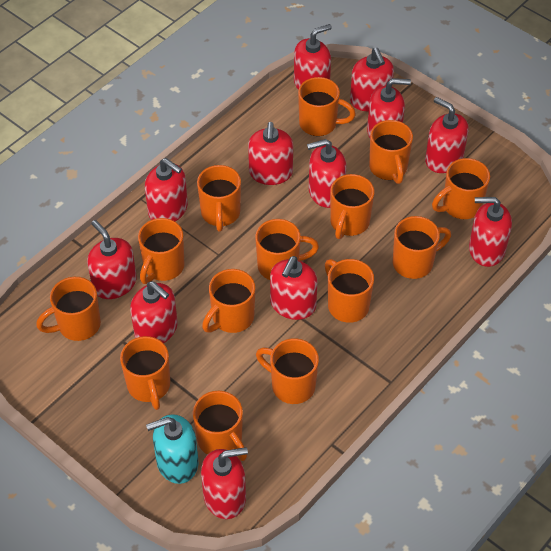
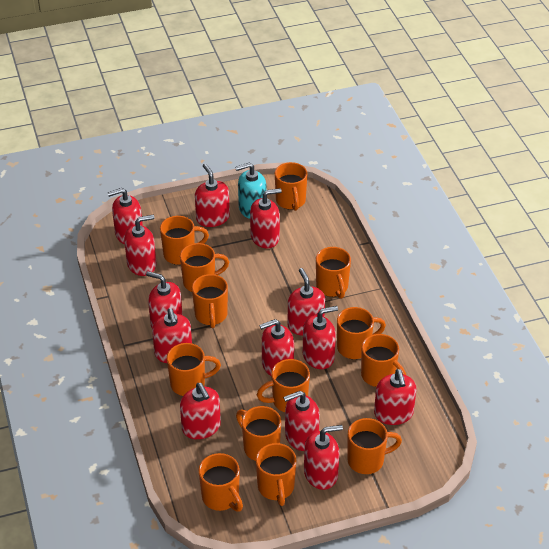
orange mug: [36,277,101,341] [120,336,170,410] [138,218,185,284] [193,391,247,461] [197,165,241,232] [202,269,255,333] [255,219,319,280] [256,338,319,404] [298,77,356,136] [325,259,374,323] [330,174,374,239] [369,120,413,184] [393,216,451,279] [432,158,490,219] = 14 -> [160,216,209,265] [167,343,221,396] [180,243,229,292] [192,274,228,328] [199,453,243,512] [236,406,281,461] [256,443,296,506] [257,359,310,412] [275,162,308,211] [316,247,351,299] [337,307,386,359] [347,418,402,474] [361,334,406,387] = 13
red soap dispenser: [87,220,137,299] [130,281,178,343] [145,158,188,221] [201,447,248,519] [248,122,293,185] [270,256,317,320] [294,24,332,90] [307,139,346,208] [350,48,394,112] [367,78,411,138] [425,97,468,173] [469,197,512,267] = 12 -> [107,188,143,244] [124,215,157,276] [146,271,183,328] [152,308,192,363] [180,383,221,439] [195,163,230,227] [250,188,282,248] [259,319,294,376] [283,391,320,451] [288,268,325,336] [303,306,338,369] [304,425,343,490] [374,369,417,425] = 13

